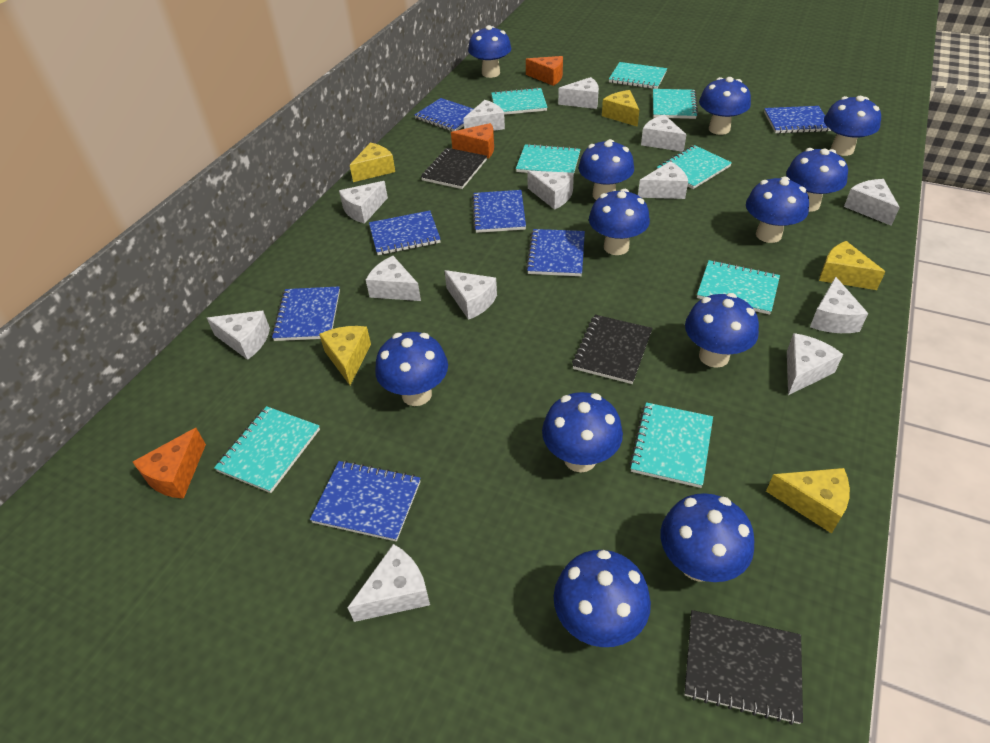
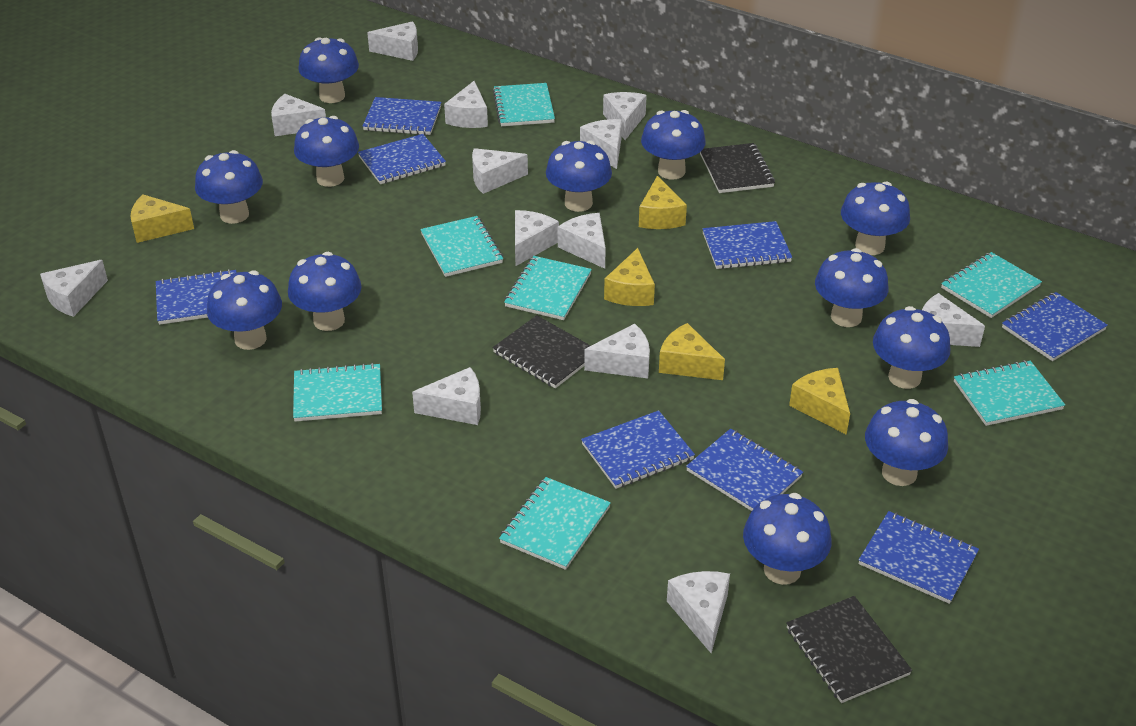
blue notebook: [272,286,340,341] [310,461,421,542] [369,211,441,255] [415,98,473,132] [472,190,526,233] [526,229,585,276] [764,106,831,134] = 7 -> [156,269,237,325] [358,134,446,184] [363,97,441,135] [581,410,695,489] [686,429,803,511] [702,221,792,269] [859,511,979,604] [1002,292,1108,361] = 8
orange cheese: [133,428,206,499] [451,123,494,158] [526,56,563,86] = 3 -> none = 0
turquoise notebook: [214,406,320,493] [491,87,548,115] [516,144,580,173] [609,62,667,89] [629,402,713,488] [653,89,698,119] [657,145,732,189] [697,260,780,315] = 8 -> [293,363,382,422] [420,216,503,277] [493,83,555,126] [499,477,611,570] [504,256,592,320] [941,252,1042,318] [954,360,1065,426] = 7

